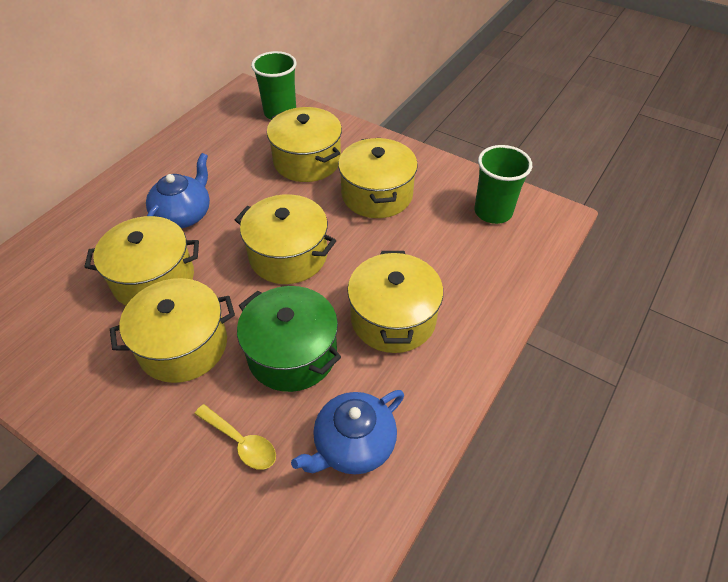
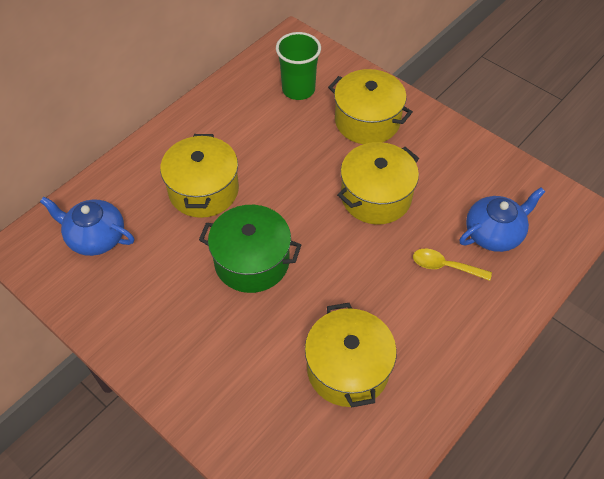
green cup: [251,51,297,120] [474,145,532,224] = 2 -> [276,32,321,100] = 1
yellow pot: [84,216,199,306] [110,278,235,383] [235,194,336,284] [267,107,342,182] [338,138,418,218] [347,251,443,353] = 6 -> [160,134,239,218] [305,303,397,407] [328,69,413,144] [337,142,419,224] = 4

